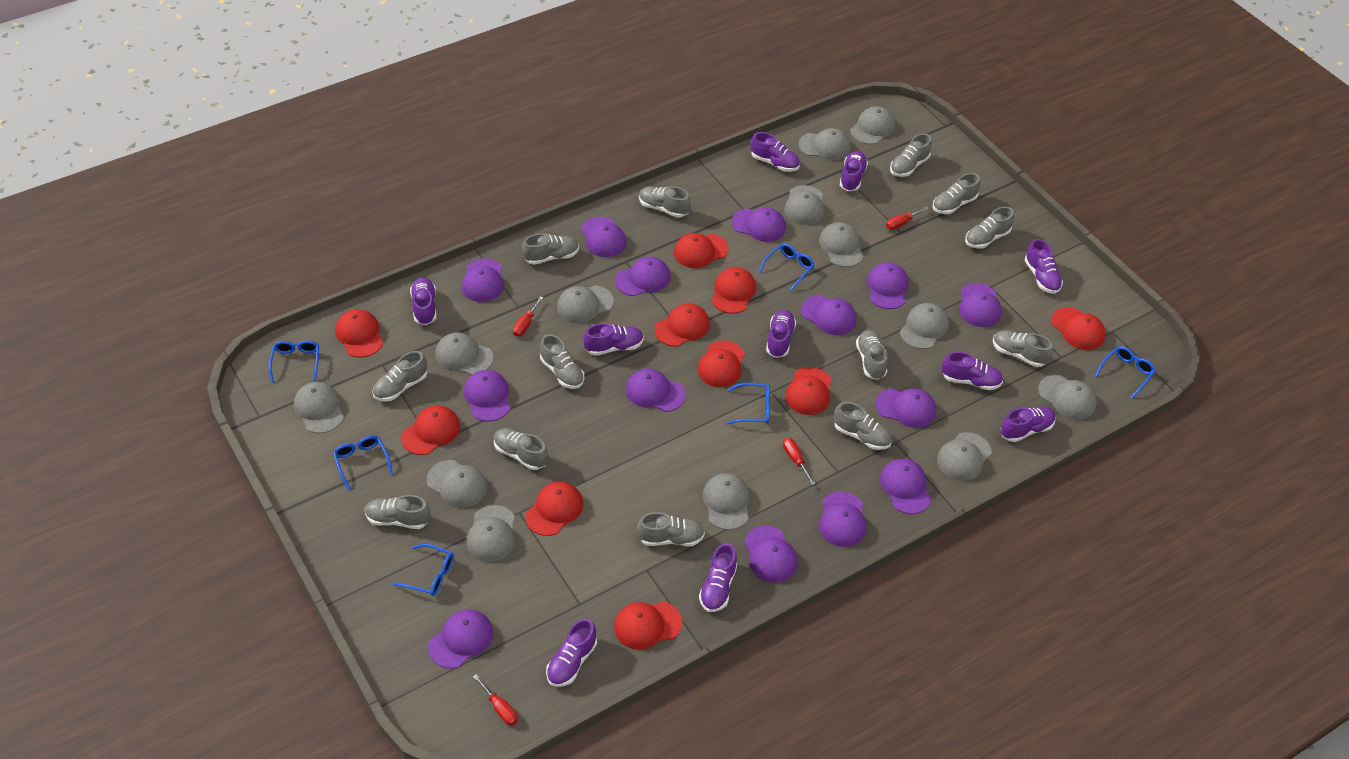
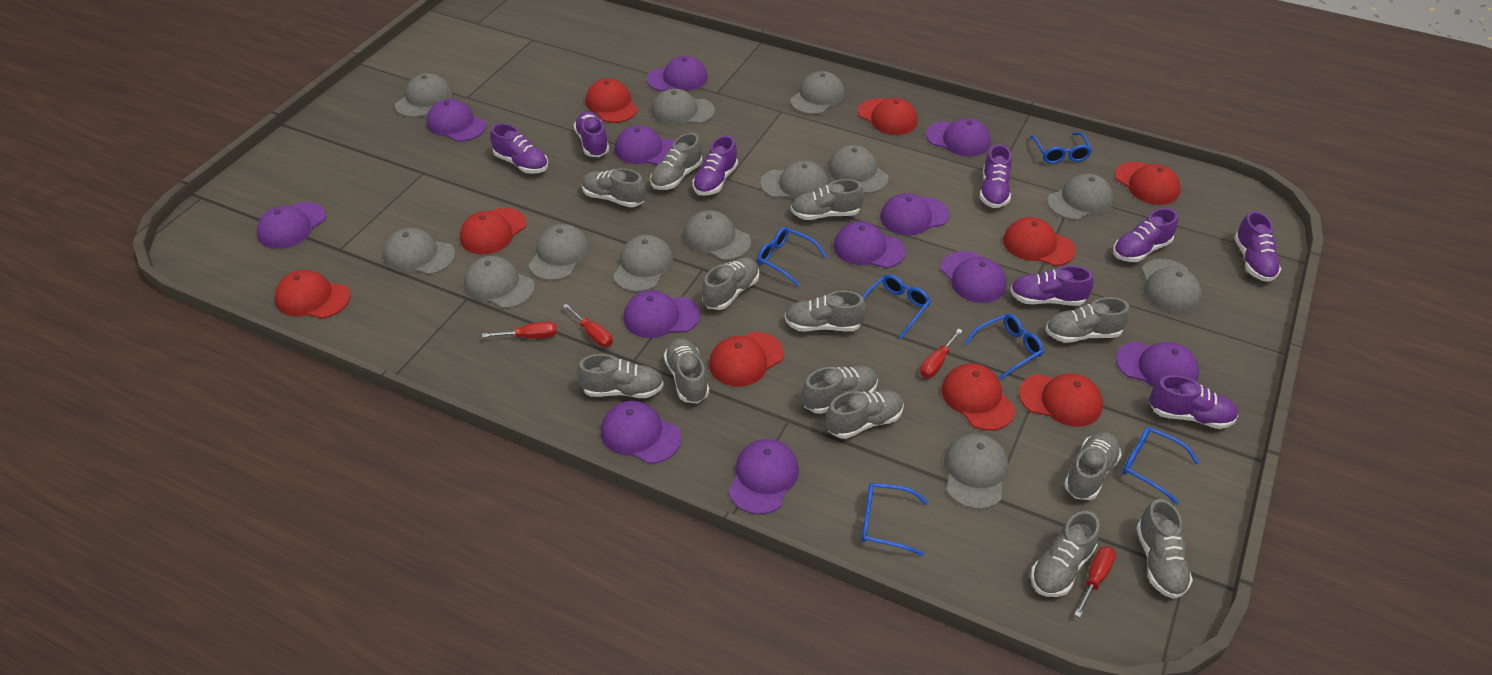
purple cap: [428,609,493,669] [462,258,504,302] [464,370,510,422] [581,217,627,257] [615,257,671,296] [626,369,685,412] [732,208,786,242] [744,526,798,583] [801,295,857,335] [819,491,867,547] [867,263,909,309] [876,388,936,428] [880,459,931,514] [959,283,1002,327] = 14 -> [257,202,326,249] [427,99,486,142] [601,401,681,464] [615,125,674,165] [623,290,700,338] [647,56,708,91] [729,439,799,515] [833,221,906,268] [880,193,949,236] [926,118,991,156] [940,251,1006,303] [1116,342,1199,387] = 12
purple shoe: [410,277,436,325] [546,619,597,687] [584,323,644,356] [699,543,737,612] [751,132,800,172] [766,310,796,358] [840,151,868,191] [942,352,1003,390] [1000,407,1056,442] [1025,239,1063,294] = 10 -> [490,123,548,174] [574,111,609,157] [693,135,738,196] [980,144,1012,208] [1010,266,1094,306] [1113,208,1178,262] [1149,375,1238,429] [1234,211,1281,282] = 8
red cap: [335,309,383,357] [401,405,460,455] [525,482,583,536] [614,602,682,650] [654,303,710,347] [674,233,729,268] [698,341,745,387] [712,267,756,314] [785,367,831,415] [1051,307,1106,350] = 10 -> [274,270,351,319] [460,208,526,254] [586,78,638,123] [709,332,784,387] [858,98,918,135] [941,363,1015,431] [1003,217,1076,266] [1019,373,1103,427] [1115,162,1180,205] = 9

